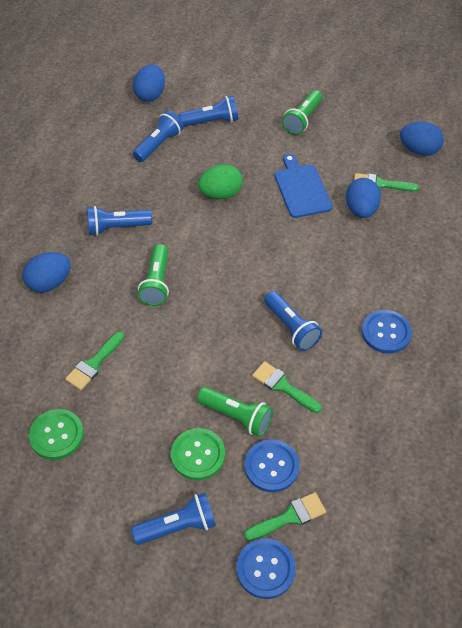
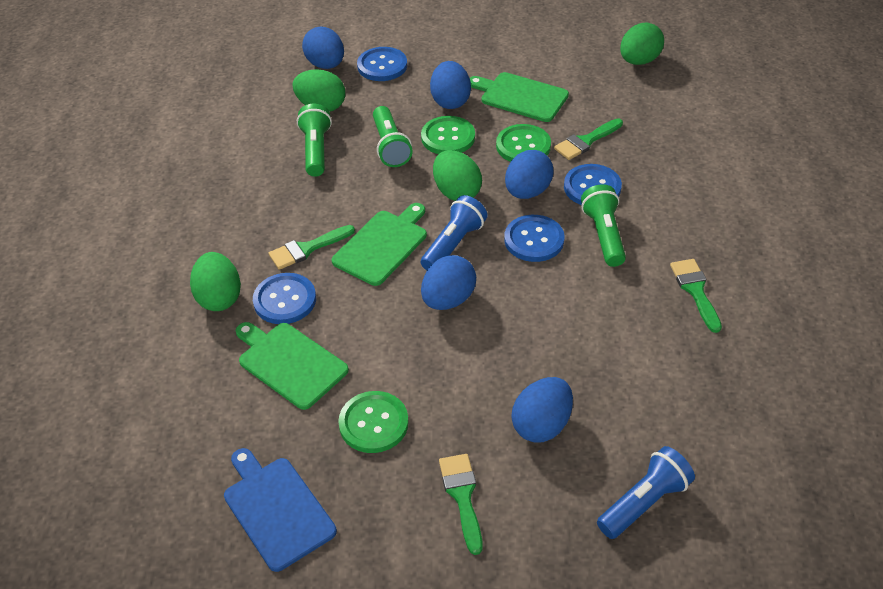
blue button: [236,538,296,599] [244,439,299,492] [361,310,412,353] = 3 -> [253,273,316,324] [357,47,407,81] [504,215,565,262] [564,164,622,205] = 4
blue egg: [23,252,71,292] [133,64,165,102] [346,178,381,218] [400,122,444,156] = 4 -> [302,26,344,69] [421,255,476,310] [430,61,471,109] [505,150,554,199] [511,377,573,443] = 5
blue flashlight: [87,206,152,235] [131,493,216,545] [133,110,184,162] [179,96,238,127] [264,291,322,351] = 5 -> [421,195,487,270] [597,446,695,539] = 2
green button: [29,409,84,460] [171,428,225,480] = 2 -> [338,391,409,453] [421,116,475,154] [496,124,551,162] = 3
green cutting board: none = 0 -> [235,322,349,410] [332,203,427,286] [470,72,569,122] = 3
green egg: [198,164,243,199] = 1 -> [190,252,241,311] [292,69,345,112] [433,150,482,201] [620,22,664,65] = 4

